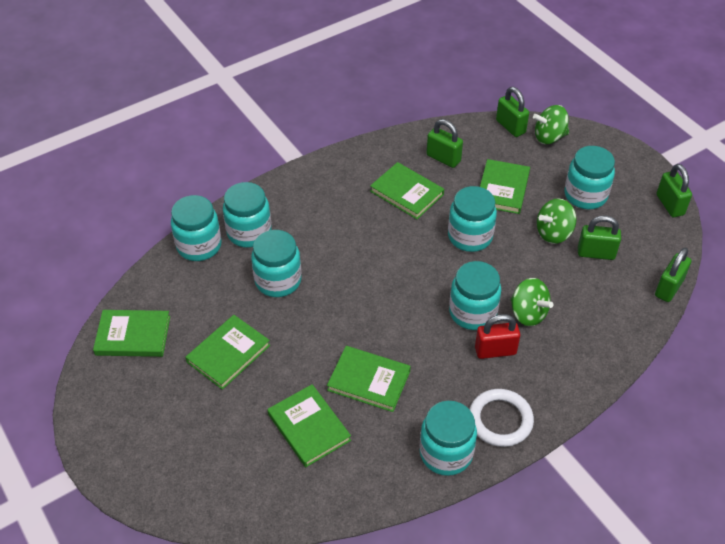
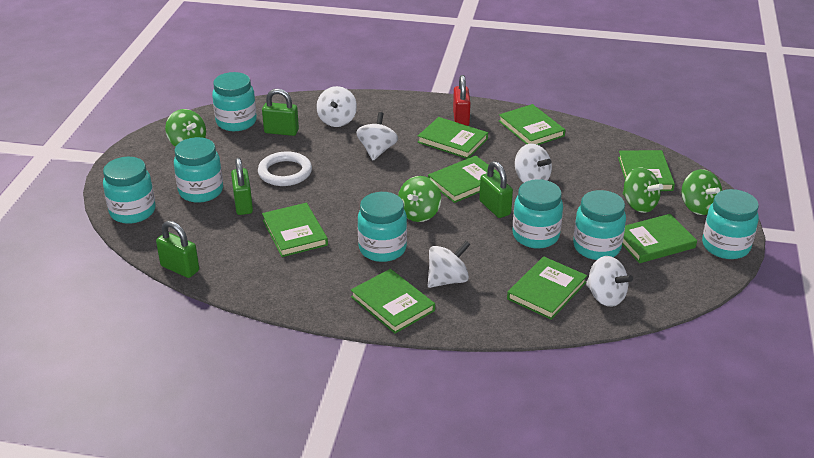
green book: [93,310,170,357] [185,315,270,390] [267,384,351,467] [327,346,411,412] [370,162,444,219] [480,159,530,214] = 6 -> [262,203,328,257] [351,269,435,334] [418,117,488,159] [428,156,500,203] [499,104,565,145] [507,256,587,320] [618,150,675,191] [622,214,697,263] = 8
green padlock: [426,119,463,168] [496,87,529,137] [578,216,621,260] [655,248,691,302] [657,164,692,217] = 5 -> [156,221,199,278] [231,158,253,215] [262,89,299,136] [479,161,513,218] = 4
green spinning top: [511,278,554,326] [533,105,569,144] [537,198,576,244] = 3 -> [165,109,206,147] [398,176,441,222] [623,167,663,213] [682,169,722,215] = 4
white spinning top: none = 0 -> [316,86,357,127] [356,112,398,160] [428,241,471,288] [515,144,552,183] [586,256,633,307] = 5

